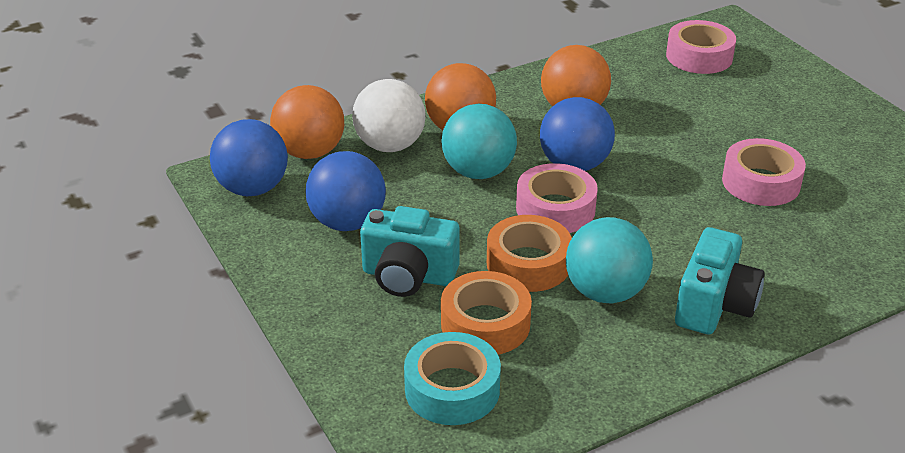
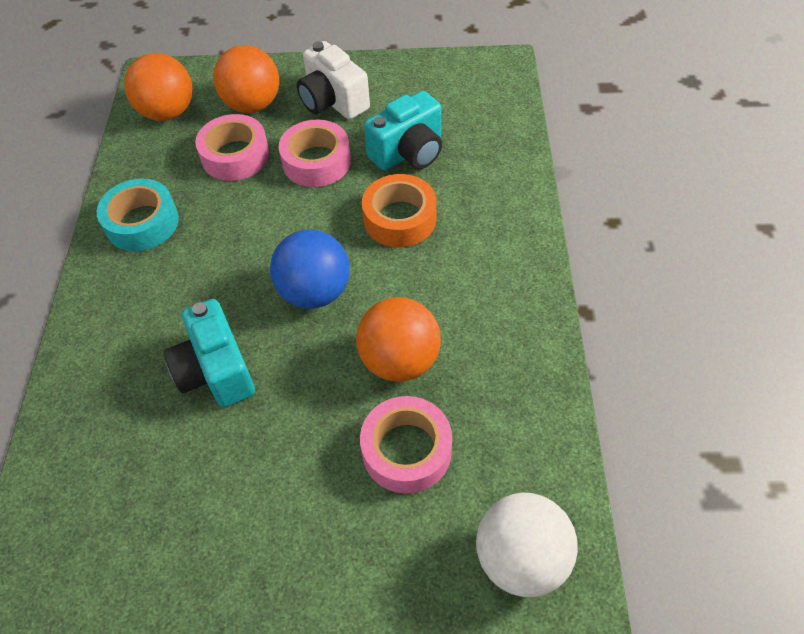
blue ball: [210,119,288,196] [305,151,386,231] [540,97,615,171] = 3 -> [270,230,350,309] = 1
orange tape: [441,271,532,355] [487,215,572,292] = 2 -> [362,174,437,247] = 1
turquoise ball: [441,104,517,179] [566,217,653,304] = 2 -> none = 0
white camera: none = 0 -> [297,41,370,119] = 1

